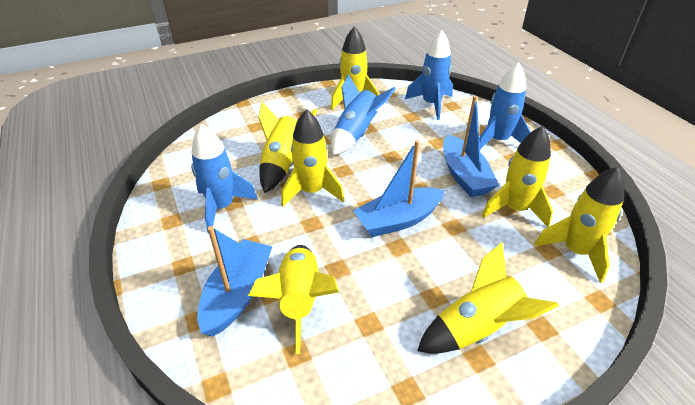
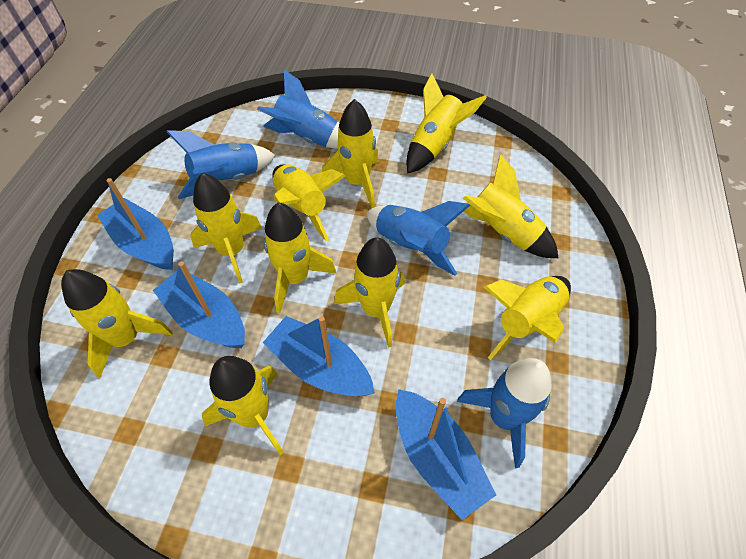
blue boat: [197,226,273,337] [353,140,445,237] [443,96,499,197] = 3 -> [97,178,174,270] [153,261,245,348] [263,316,375,396] [395,389,496,520] = 4
yellow rocket: [248,245,339,354] [258,101,318,193] [281,109,345,207] [331,27,379,110] [417,242,559,354] [482,126,553,227] [535,167,625,283] = 7 -> [61,269,173,378] [190,173,262,284] [202,356,284,455] [264,203,337,313] [272,164,346,242] [322,99,379,208] [334,237,405,348] [406,73,487,174] [463,154,558,258] [484,276,571,360] = 10

